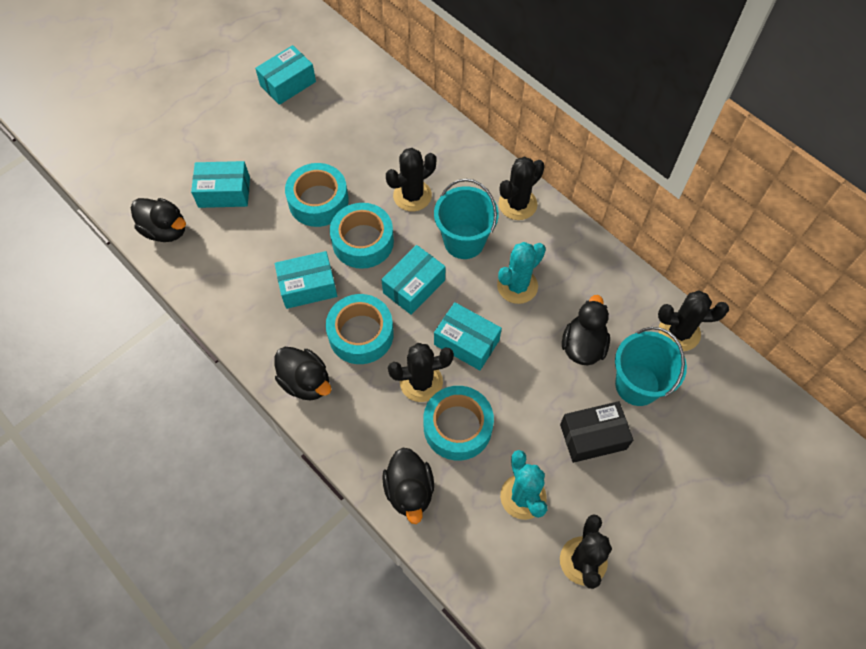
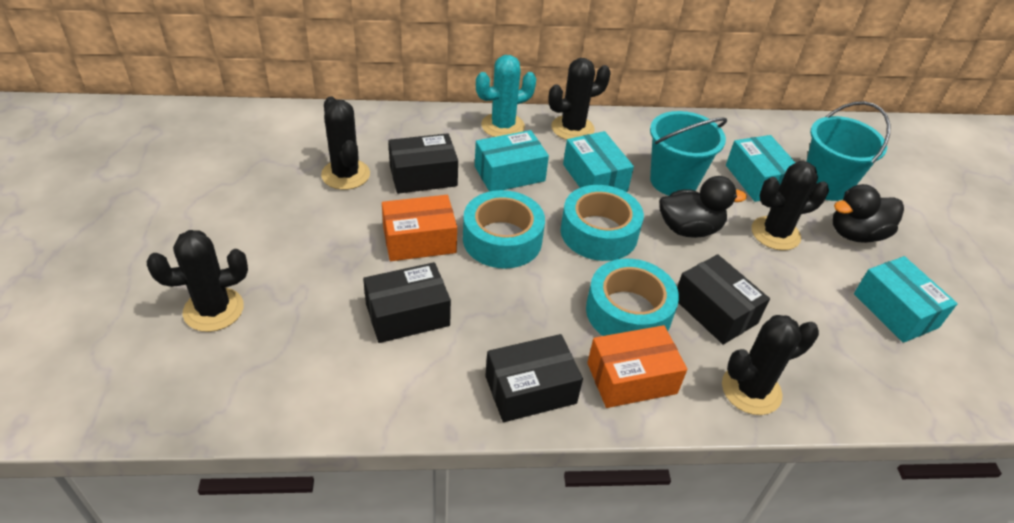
black box: [560,401,633,463] = 1 -> [363,262,451,343] [388,133,458,194] [485,334,583,422] [677,254,770,345] = 4
black duck: [131,198,186,242] [274,347,331,400] [382,448,434,524] [562,295,610,365] = 4 -> [659,176,747,238] [833,184,904,243] = 2
orange box: none = 0 -> [382,195,457,261] [587,325,687,408] = 2
turquoise box: [191,161,250,208] [255,45,316,105] [275,251,337,309] [381,245,446,315] [434,302,502,370] = 5 -> [475,130,549,192] [563,131,634,192] [726,135,795,202] [854,256,958,343] = 4
turquoise cactus: [497,242,546,304] [500,450,547,520] = 2 -> [476,55,536,137] = 1
turquoise tape: [285,163,349,227] [326,294,394,364] [330,203,394,269] [423,386,494,461] = 4 -> [463,190,545,269] [561,185,644,261] [586,259,679,336] = 3

